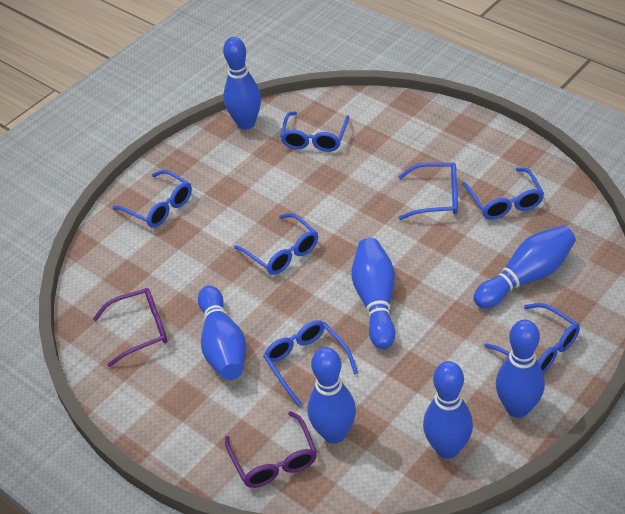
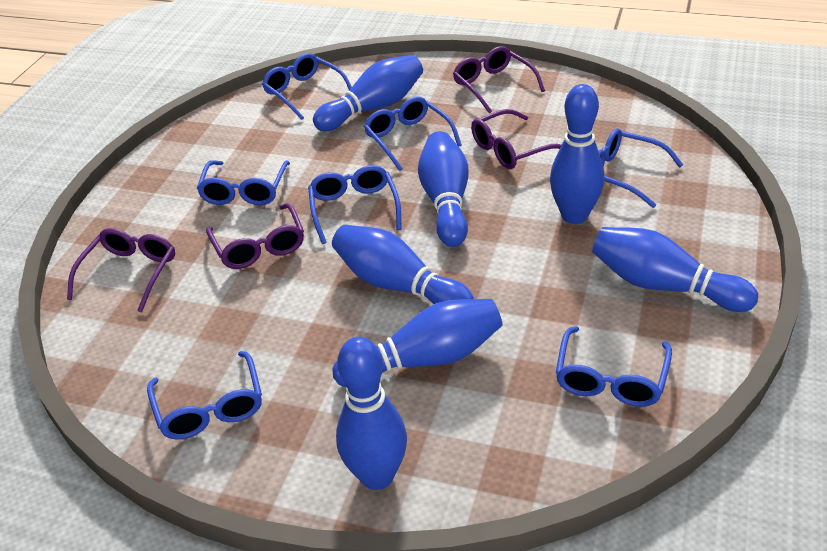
purple glasses: [93,288,167,367] [225,411,317,488] = 2 -> [67,228,175,313] [206,203,304,269] [453,46,545,113] [471,109,561,169] = 4

